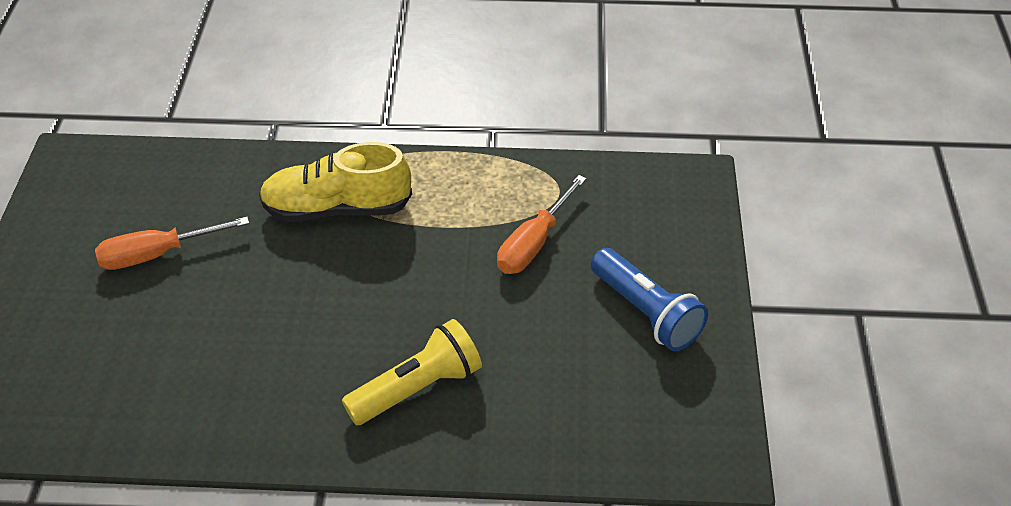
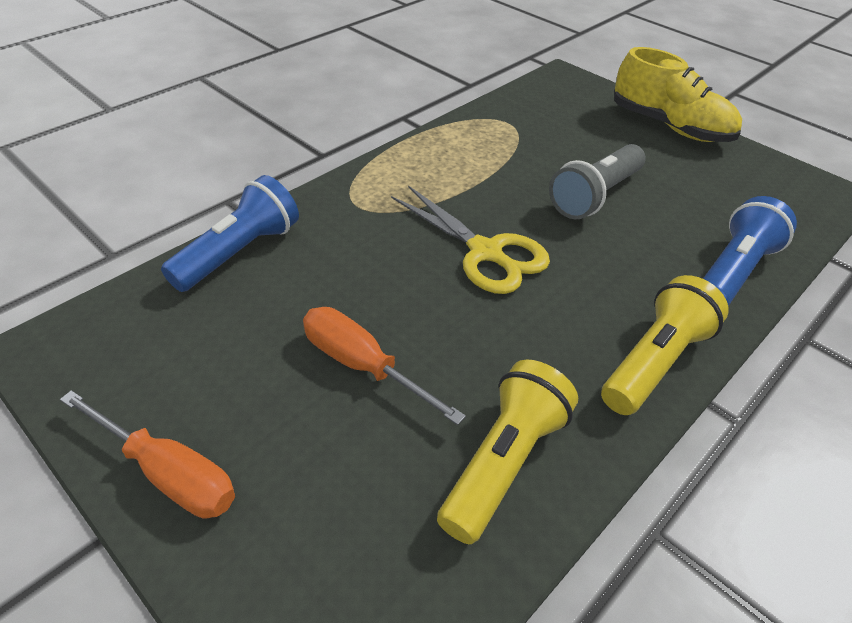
blue flashlight: [591,248,708,351] = 1 -> [161,175,299,292] [703,196,797,306] = 2
grey flashlight: none = 0 -> [549,144,645,219] = 1
yellow flashlight: [342,319,482,425] = 1 -> [437,359,578,544] [601,275,729,415] = 2
yellow scissors: none = 0 -> [391,185,550,294] = 1

